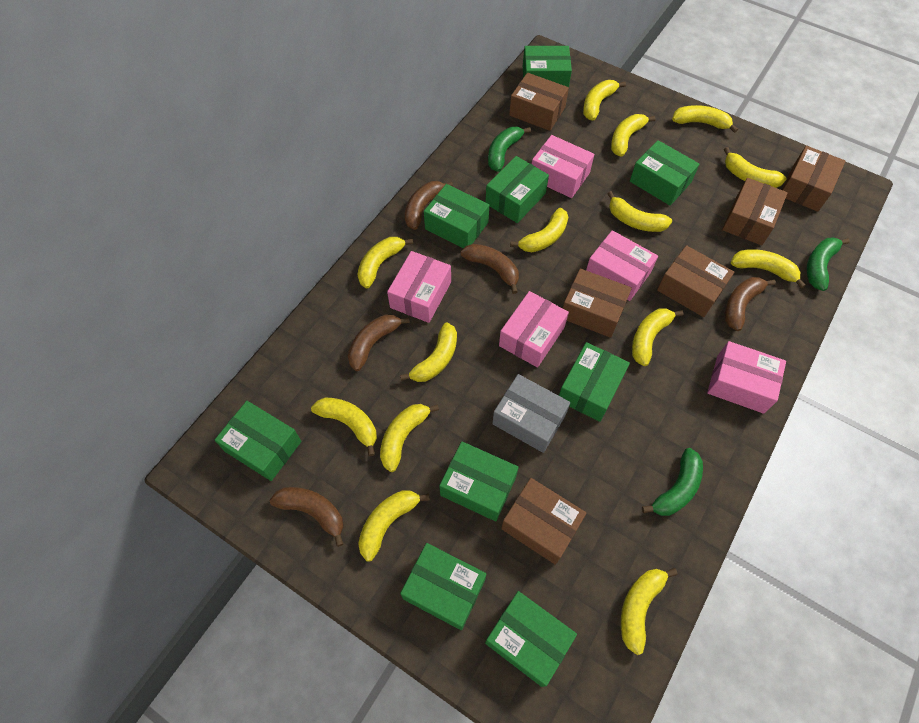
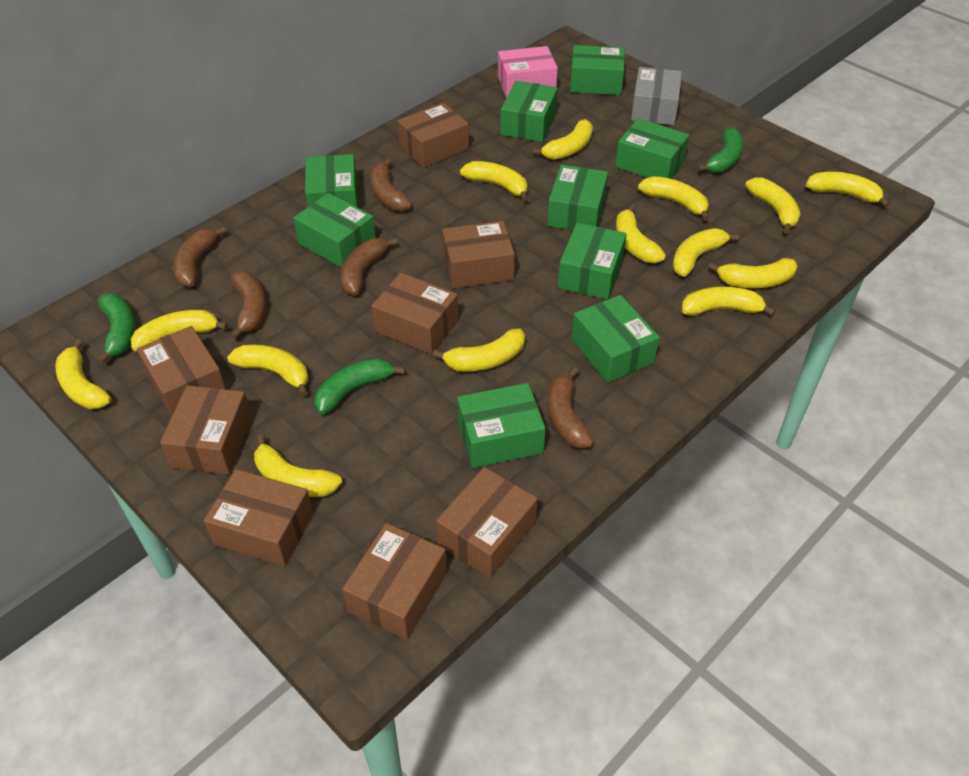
brown box: [501,478,586,565] [509,73,569,131] [563,269,632,338] [657,245,734,317] [722,178,788,245] [782,146,845,212] = 6 -> [137,326,226,417] [160,385,252,475] [204,469,313,566] [342,523,447,640] [371,273,458,354] [397,103,469,168] [436,467,538,578] [442,221,515,289] = 8
pink box: [387,251,451,323] [499,291,569,368] [532,135,594,198] [586,230,658,301] [707,341,786,414] = 5 -> [498,46,558,98] = 1

